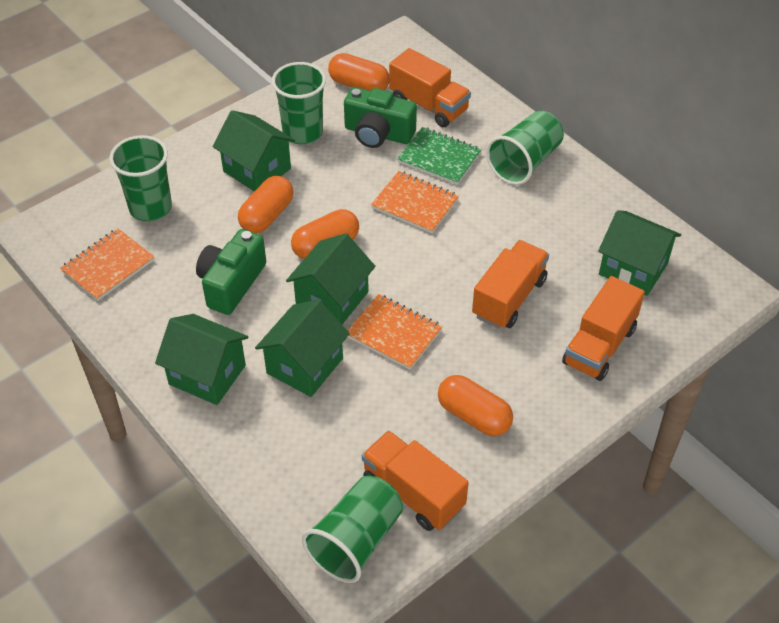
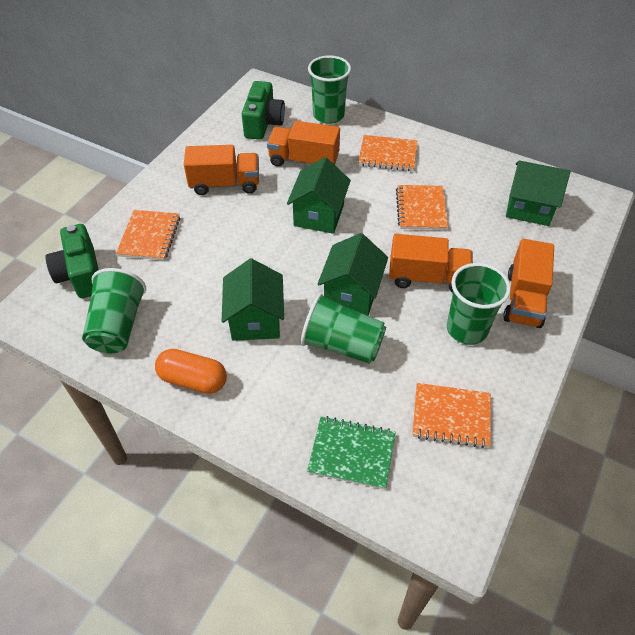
green house: [155,314,248,405] [212,110,295,192] [255,299,350,397] [286,233,375,324] [598,210,681,296] = 5 -> [222,258,284,341] [287,157,351,234] [317,233,388,316] [506,160,570,226] = 4
orange capsule: [238,176,294,234] [291,209,359,259] [328,53,389,91] [438,375,513,436] = 4 -> [155,349,227,394] = 1
orange notebook: [60,228,154,301] [347,294,443,370] [371,171,459,233] = 3 -> [116,210,180,261] [358,135,417,171] [396,185,448,230] [412,383,491,448] = 4

